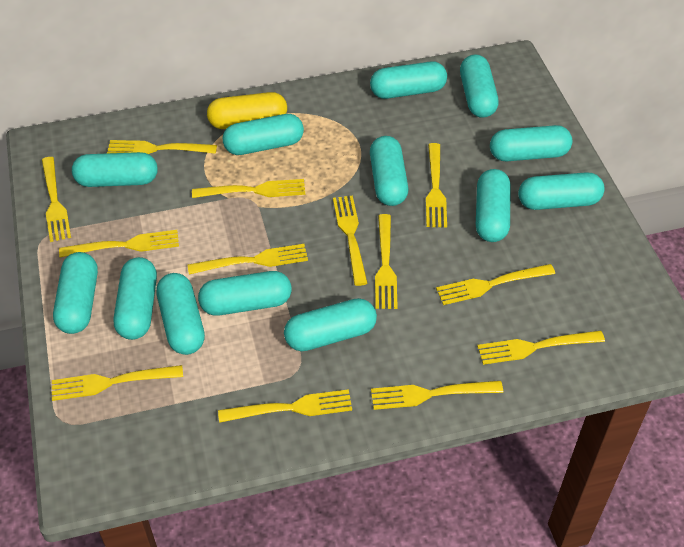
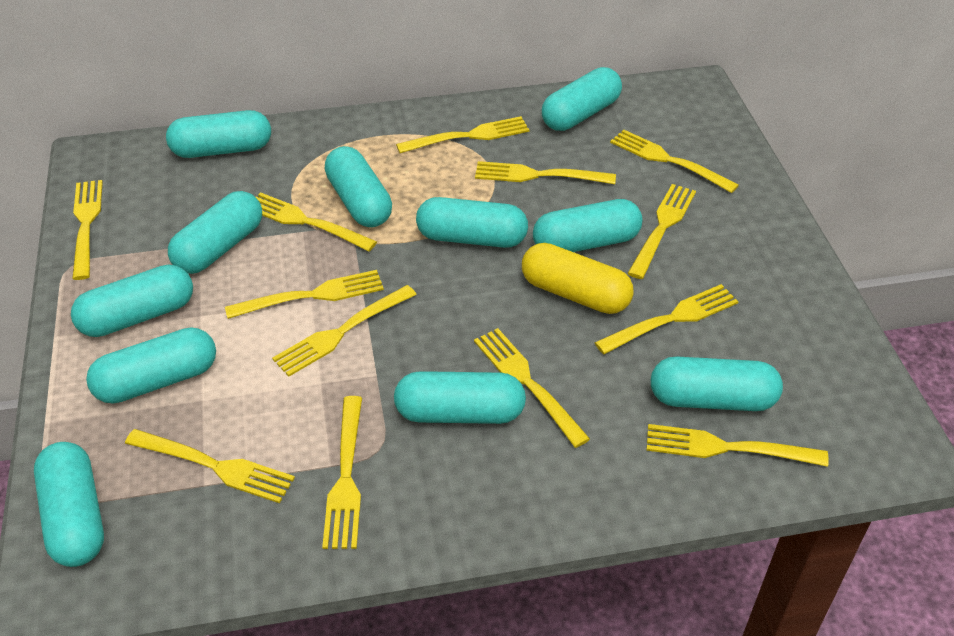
turquoise capsule: [53,252,98,334] [72,152,158,187] [114,257,157,340] [156,273,205,355] [198,271,291,316] [223,114,304,155] [284,298,377,351] [370,61,447,99] [370,136,408,206] [460,54,499,118] [476,169,511,242] [490,125,572,161] [518,172,605,210] = 13 -> [34,442,104,567] [71,264,193,337] [86,327,216,404] [166,110,271,158] [168,191,262,274] [325,146,392,227] [394,371,526,424] [416,197,528,248] [533,199,642,252] [542,67,622,131] [651,356,783,411] = 11

